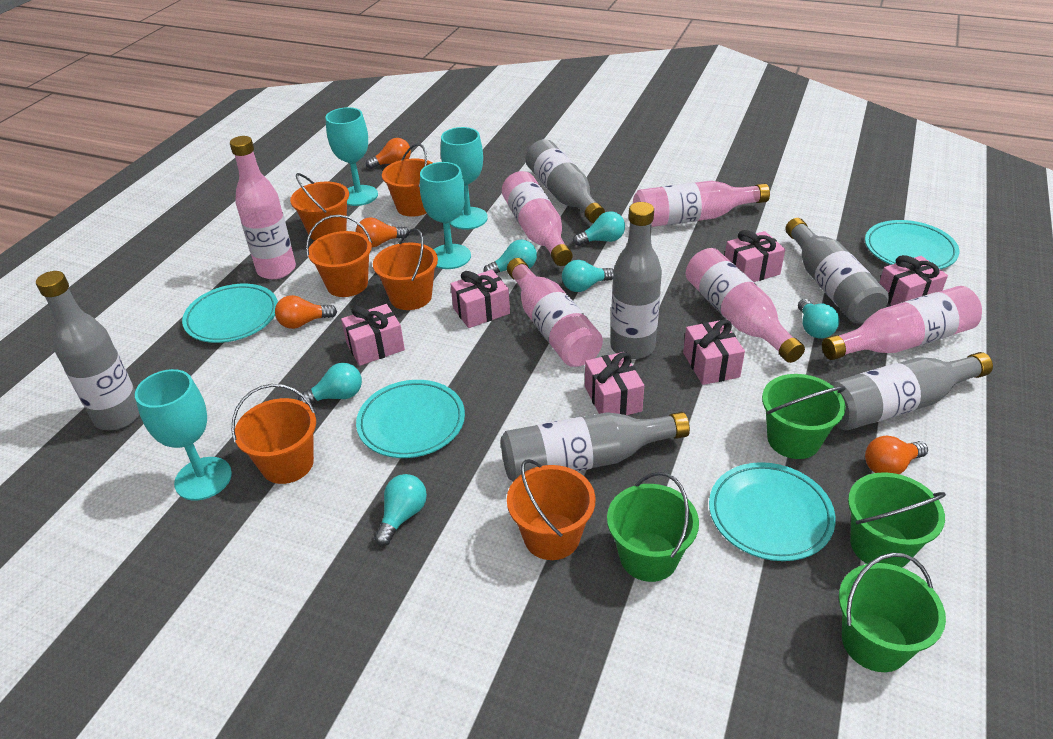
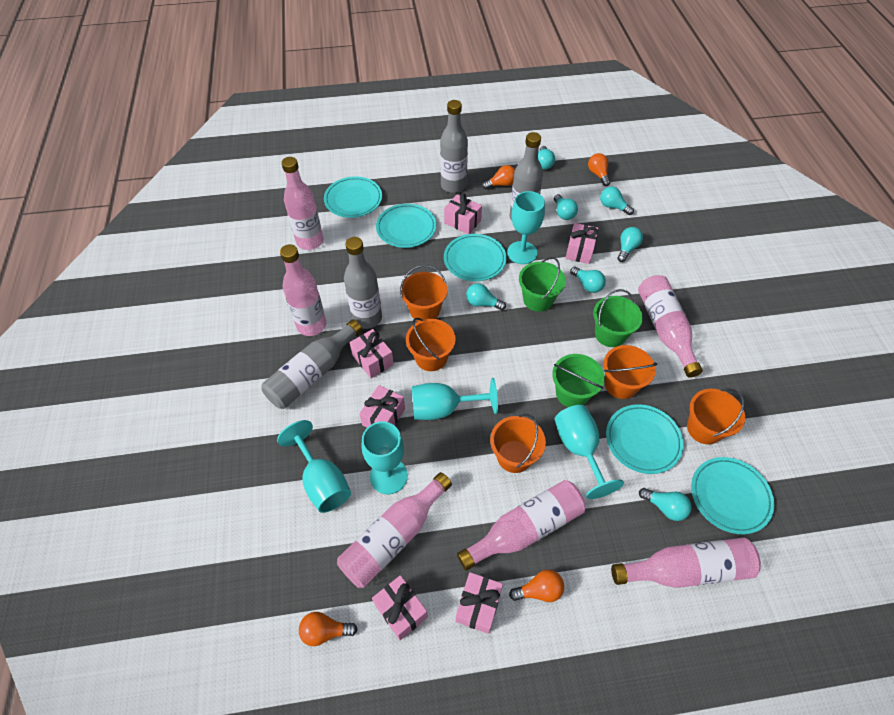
green bucket: [607,472,699,582] [762,374,846,459] [839,553,946,672] [848,472,946,567] = 4 -> [519,257,566,312] [552,354,605,407] [593,289,643,347] = 3
grey bottle: [36,271,140,430] [501,412,690,482] [526,139,605,223] [611,202,662,359] [785,218,889,323] [829,352,993,431] = 6 -> [261,319,362,409] [344,237,382,329] [440,100,468,193] [509,132,543,220] = 4
orange bucket: [232,384,316,484] [290,173,349,240] [306,215,372,297] [373,228,438,310] [382,143,432,217] [507,459,596,560] = 6 -> [400,265,448,321] [406,318,456,371] [490,414,546,473] [603,345,657,399] [687,388,745,444] = 5
turquoise goblet: [135,369,232,501] [325,107,378,206] [420,162,471,269] [441,127,488,230] = 4 -> [277,420,351,513] [362,422,408,494] [412,378,498,420] [507,191,545,264] [555,405,624,499] = 5
turquoise light bulb: [298,363,362,405] [374,474,427,546] [484,240,537,274] [562,260,613,292] [573,211,625,246] [798,299,839,338] = 6 -> [466,283,506,310] [538,146,555,170] [554,194,578,220] [570,267,606,293] [600,187,634,215] [618,227,643,262] [639,488,692,521] = 7
turquoise plate: [182,284,278,343] [356,380,465,458] [709,462,836,561] [865,220,959,269] = 4 -> [324,176,382,218] [376,204,436,248] [444,234,507,281] [606,404,684,474] [691,457,774,534] = 5

